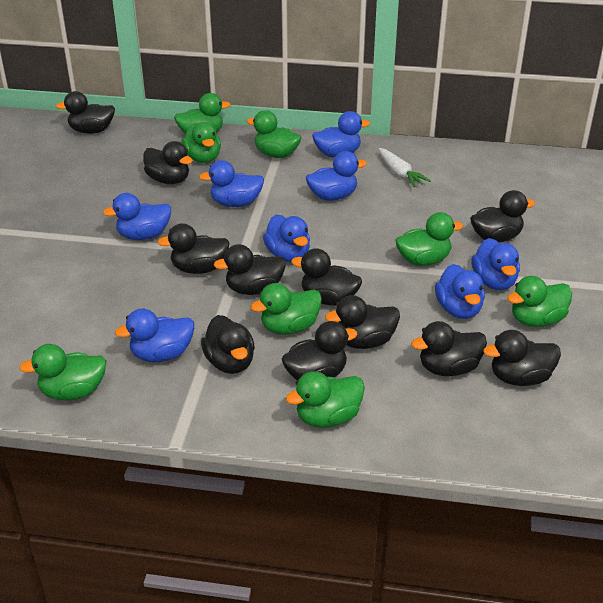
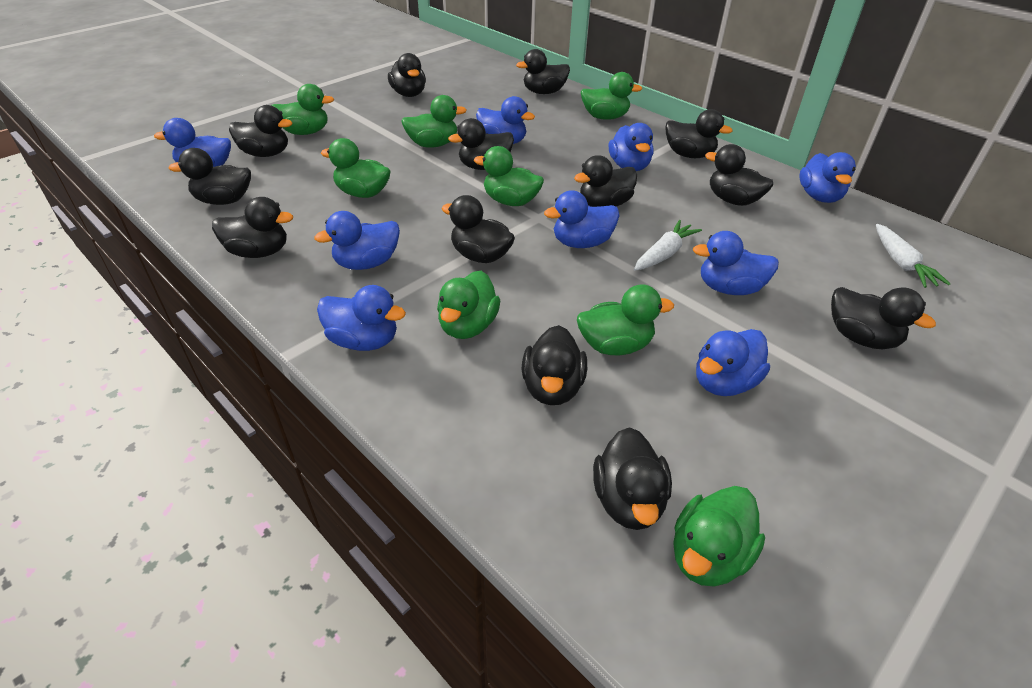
black duck: [56,91,115,134] [143,141,193,184] [157,223,230,274] [201,315,255,374] [213,244,286,295] [282,321,358,380] [291,248,362,306] [325,295,400,349] [411,321,487,376] [470,190,535,242] [483,330,561,386] = 11 -> [168,148,251,205] [212,197,293,258] [229,105,292,157] [388,53,426,97] [441,195,515,263] [448,118,514,170] [516,49,570,94] [522,325,587,405] [574,155,637,207] [593,427,672,530] [665,109,733,158] [705,144,773,206] [831,287,936,349] = 13
blue duck: [103,193,171,240] [115,308,194,362] [199,160,264,207] [263,215,310,262] [306,151,367,201] [312,111,370,158] [435,264,485,319] [471,238,520,290] = 8 -> [154,118,231,167] [314,211,400,270] [317,285,406,351] [476,96,535,144] [544,190,619,248] [609,123,653,171] [693,231,779,295] [696,329,770,396] [799,152,856,203] = 9
white carrot: [379,148,431,187] = 1 -> [634,220,702,271] [876,224,951,288] = 2

